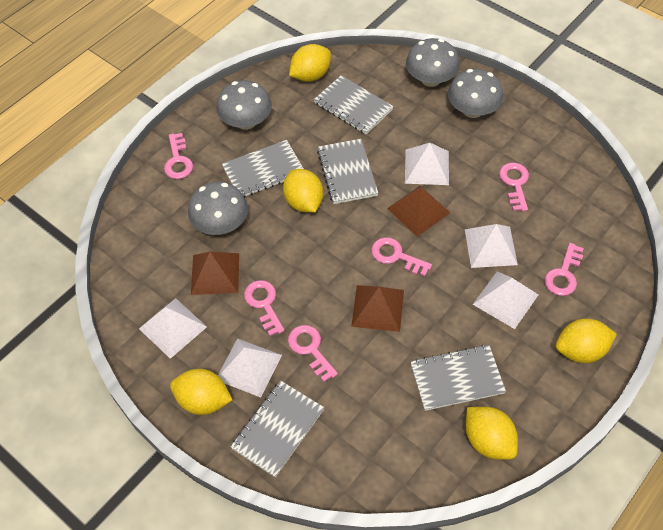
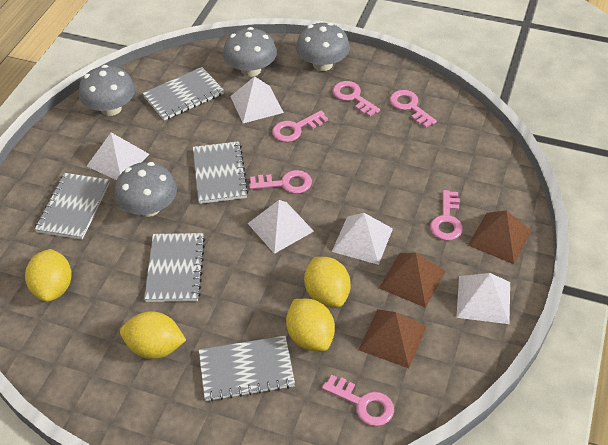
yellow lemon: [170,369,232,415] [283,169,323,213] [289,44,331,82] [466,407,518,460] [556,319,617,363] = 5 -> [25,249,72,302] [120,311,186,359] [286,299,335,351] [304,257,351,308] = 4

